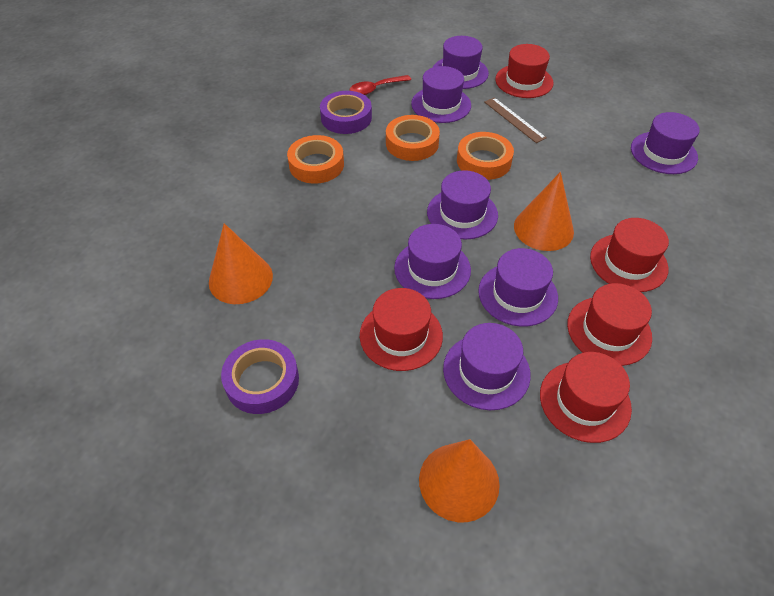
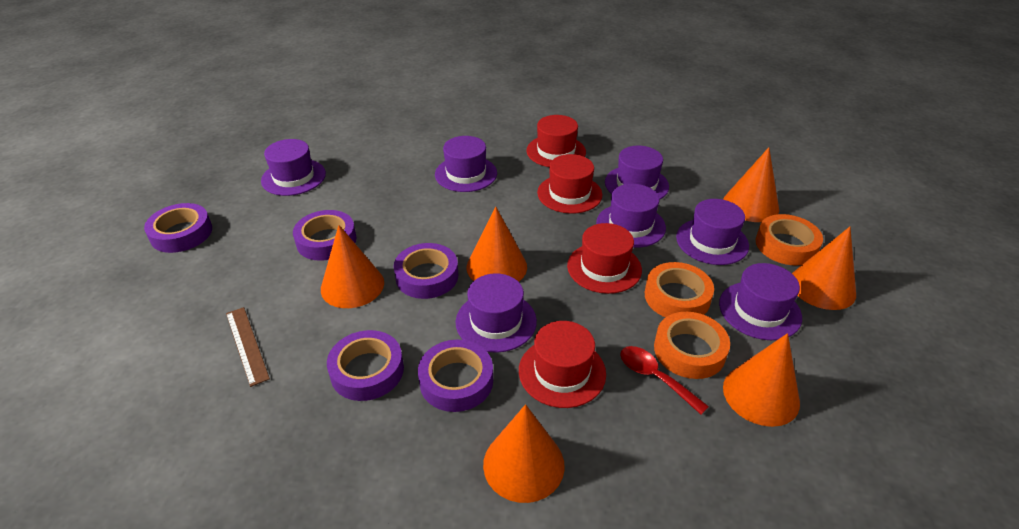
orange cone: [209,223,273,304] [419,439,500,522] [514,172,574,251] = 3 -> [321,225,384,308] [466,207,527,282] [483,404,565,503] [723,147,779,222] [723,333,800,427] [792,227,856,310] = 6
purple tape: [221,339,299,414] [320,91,372,134] = 2 -> [144,203,212,253] [293,210,356,261] [327,330,404,401] [394,243,458,299] [418,340,493,412] = 5
red hat: [360,288,443,371] [495,44,554,98] [540,352,632,443] [567,283,652,366] [590,218,669,292] = 5 -> [519,321,606,408] [526,115,586,167] [537,154,602,214] [567,223,642,294] = 4

